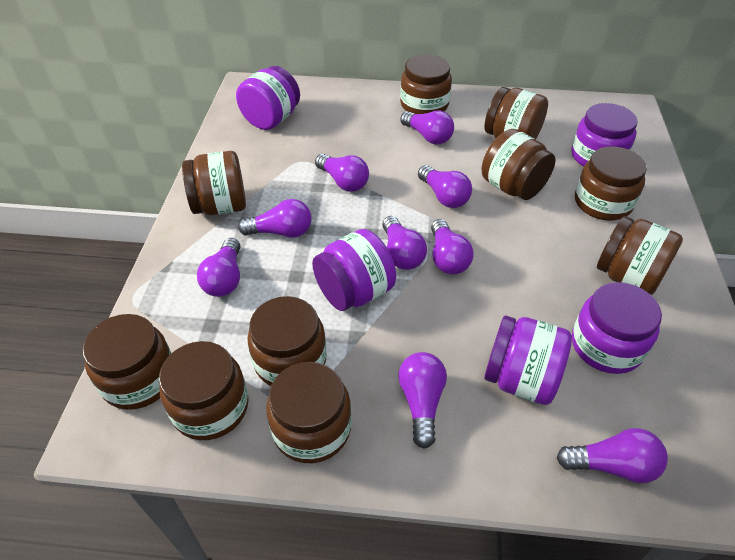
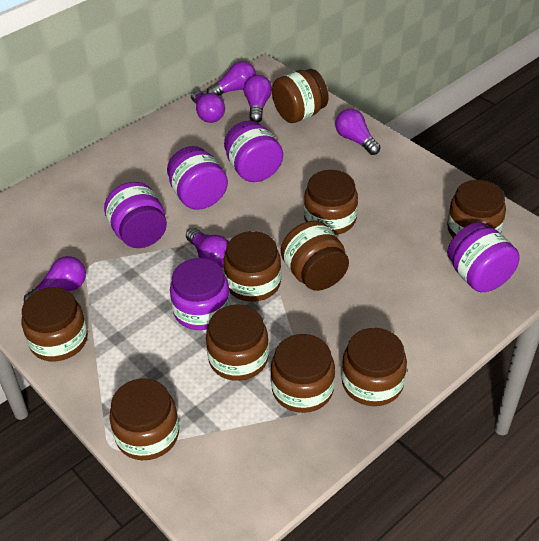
purple light bulb: [197,238,240,297] [238,199,312,238] [315,154,369,192] [382,216,427,270] [398,352,447,449] [400,110,454,145] [418,165,472,208] [431,219,473,274] [557,428,668,483] = 9 -> [24,256,86,302] [186,228,229,268] [191,90,225,123] [207,61,256,96] [244,75,272,123] [335,109,380,155] = 6

